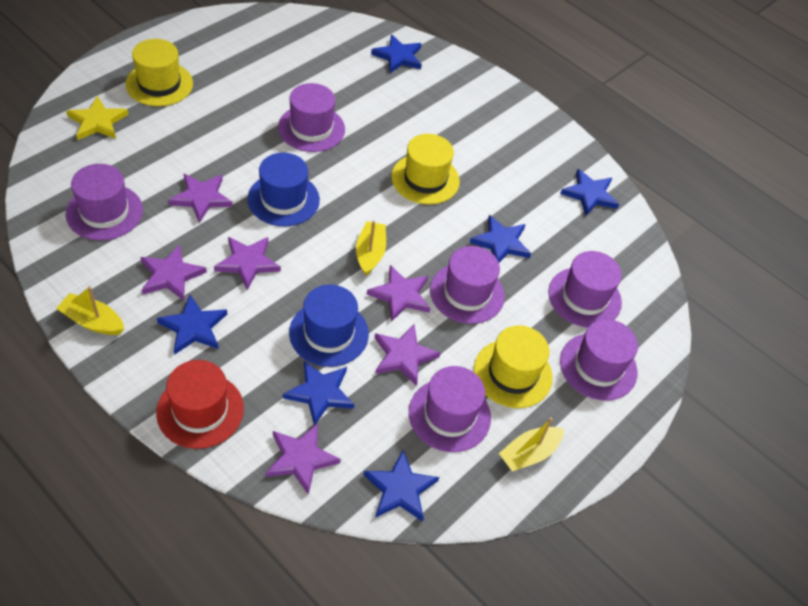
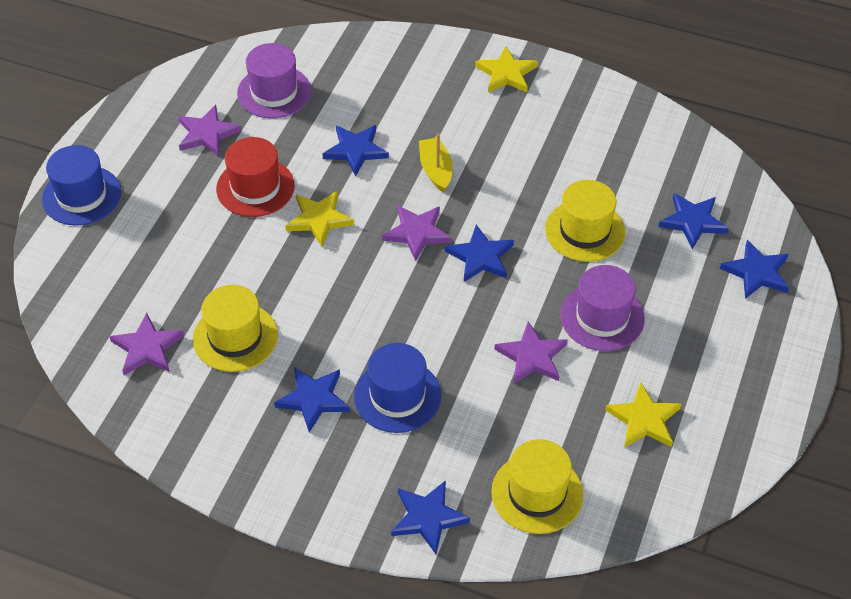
purple hat: [66,164,143,240] [278,83,345,152] [409,366,491,452] [430,246,505,324] [548,251,622,328] [560,319,638,401] = 6 -> [237,43,311,118] [560,265,645,351] = 2
purple star: [141,244,207,301] [168,174,233,223] [214,237,281,290] [266,423,341,495] [367,265,430,322] [375,325,441,386] = 6 -> [109,313,184,375] [178,105,242,156] [382,205,451,261] [494,321,568,384] = 4
yellow boat: [56,286,124,335] [356,220,386,276] [499,417,564,471] = 3 -> [419,134,453,193] = 1
yellow star: [66,96,128,140] = 1 -> [285,191,354,246] [475,46,538,92] [605,382,681,448] = 3

